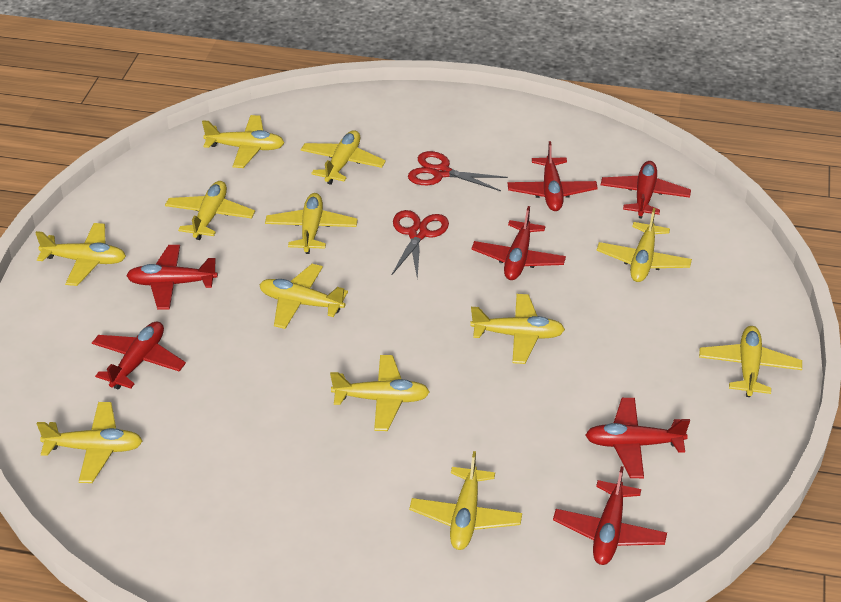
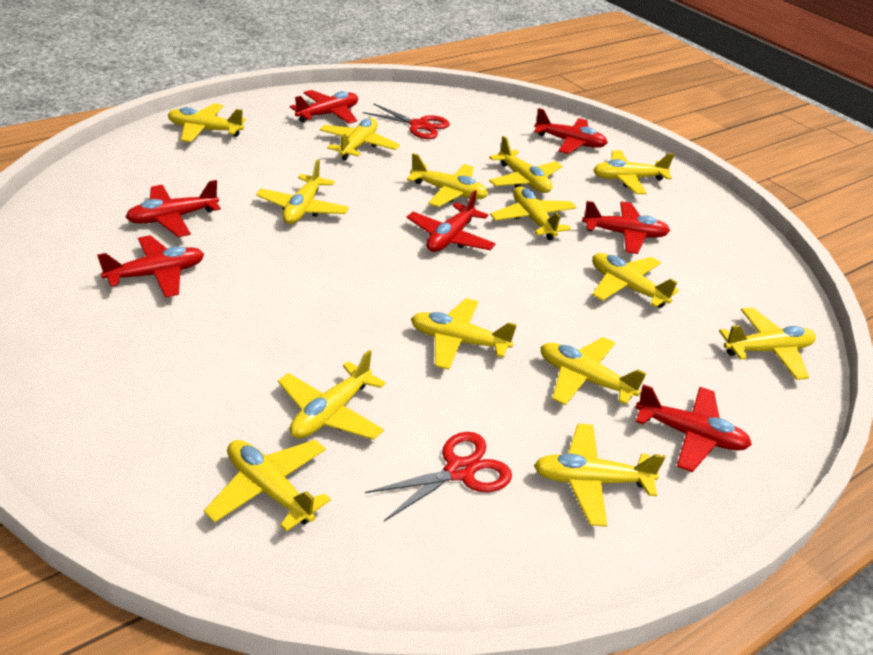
yellow plane: [35,223,126,286] [37,402,142,483] [165,181,255,240] [202,115,284,168] [259,264,348,329] [265,193,358,254] [301,130,386,185] [330,355,430,431] [409,451,522,550] [470,294,565,364] [597,208,692,282] [699,326,802,397] = 12 -> [168,103,246,142] [204,440,331,532] [256,159,349,224] [278,350,385,440] [320,118,400,161] [407,153,488,207] [411,298,517,370] [489,136,562,193] [490,186,577,240] [534,423,666,527] [540,337,646,406] [592,253,679,308] [593,150,674,194] [719,307,816,380] = 14

